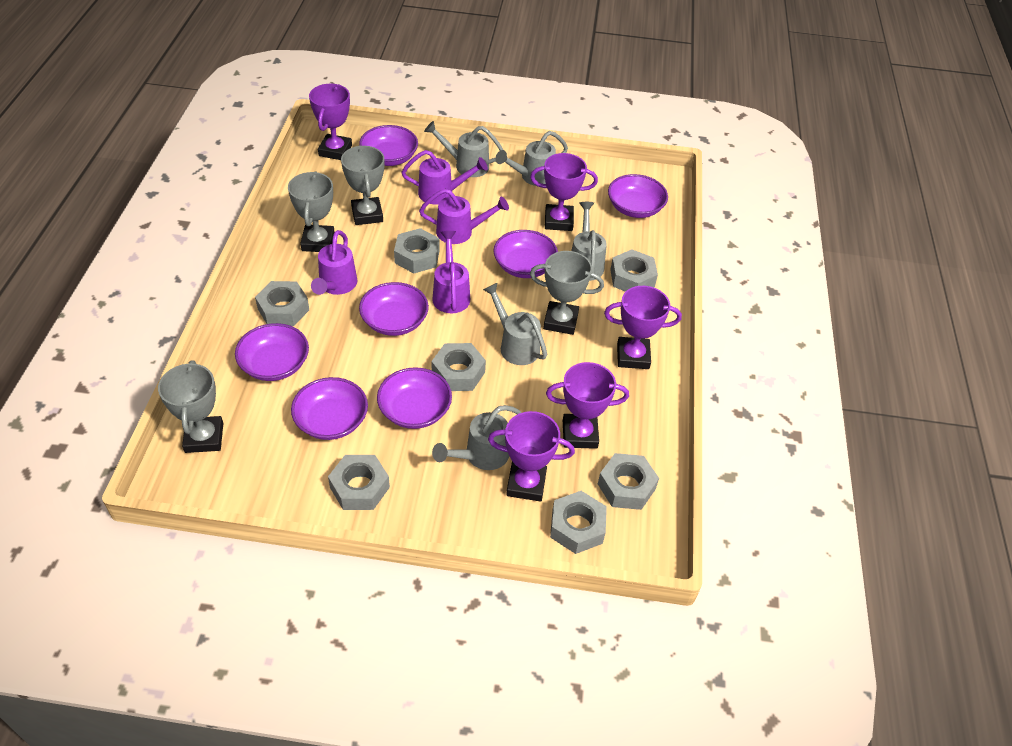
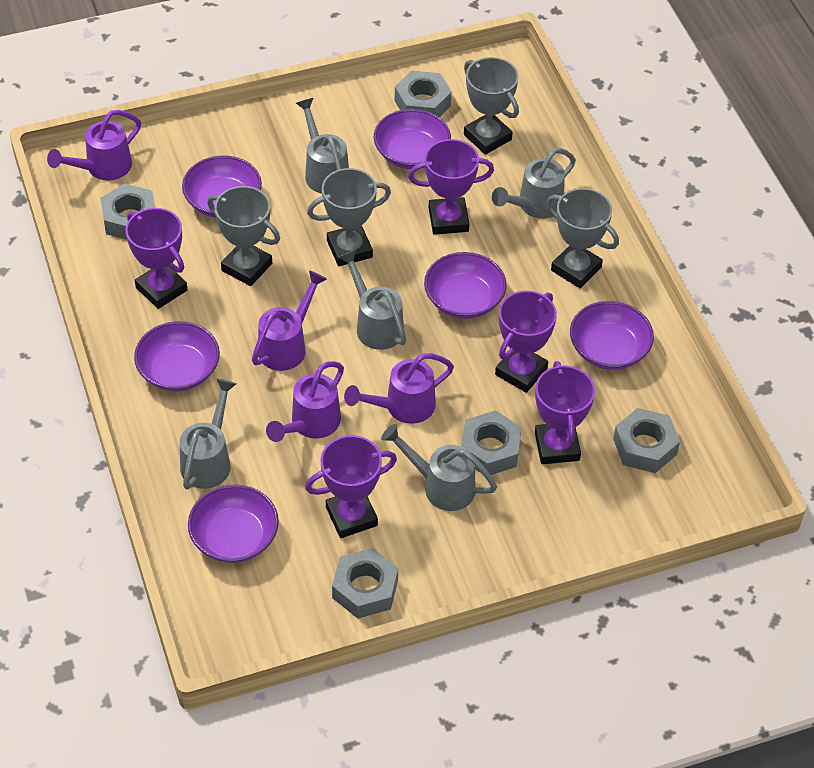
grey nut: [255,281,309,326] [328,455,390,510] [394,228,440,274] [432,343,486,391] [550,491,607,554] [598,453,659,510] [610,249,658,292] = 7 -> [100,183,155,240] [332,548,398,618] [395,71,452,117] [461,410,522,475] [613,408,680,473] = 5
purple bowl: [235,323,309,381] [291,377,368,440] [359,125,418,166] [359,282,429,336] [377,367,452,429] [494,230,558,278] [608,174,668,218] = 7 -> [134,321,220,391] [182,155,262,218] [188,485,279,563] [374,109,451,169] [424,252,507,319] [570,301,654,370] = 6

